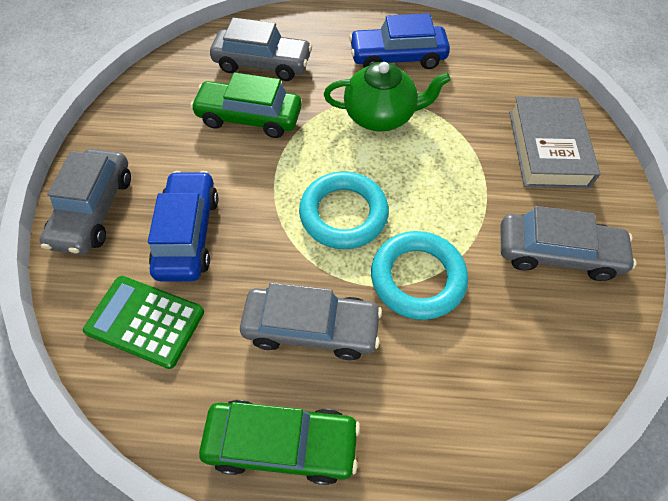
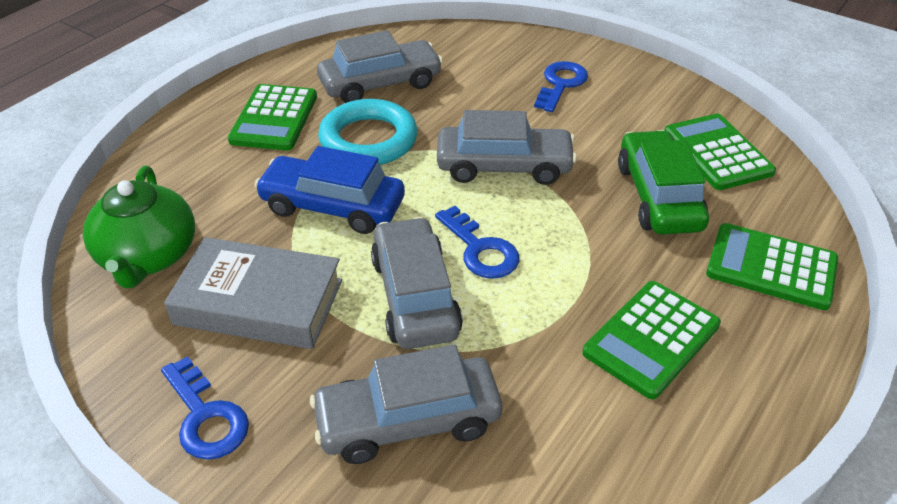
blue car: [148,171,218,282] [349,13,450,69] = 2 -> [254,146,405,234] = 1
blue key: none = 0 -> [161,356,249,460] [435,206,520,279] [534,61,588,112] = 3
green calculator: [83,276,204,369] = 1 -> [228,84,317,151] [582,281,721,399] [664,113,776,190] [706,223,838,310] = 4
green car: [190,73,302,138] [199,400,360,485] = 2 -> [618,130,709,235] = 1
turquoise ring: [299,171,389,249] [371,231,468,320] = 2 -> [318,99,417,165] = 1

